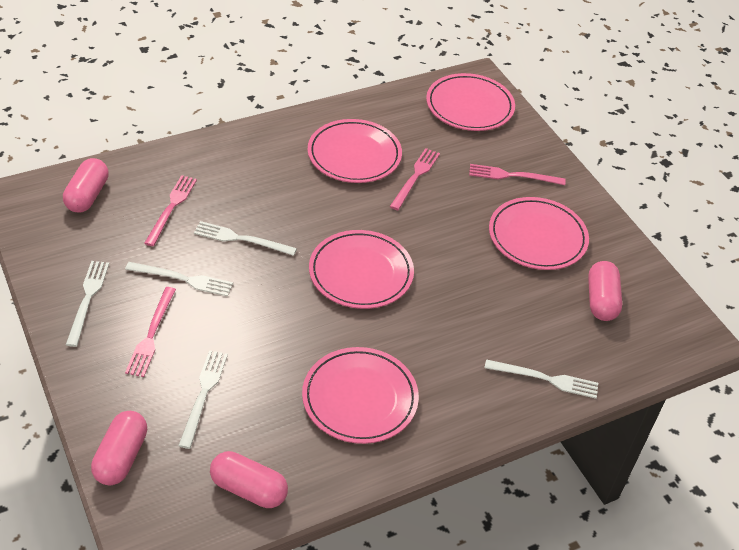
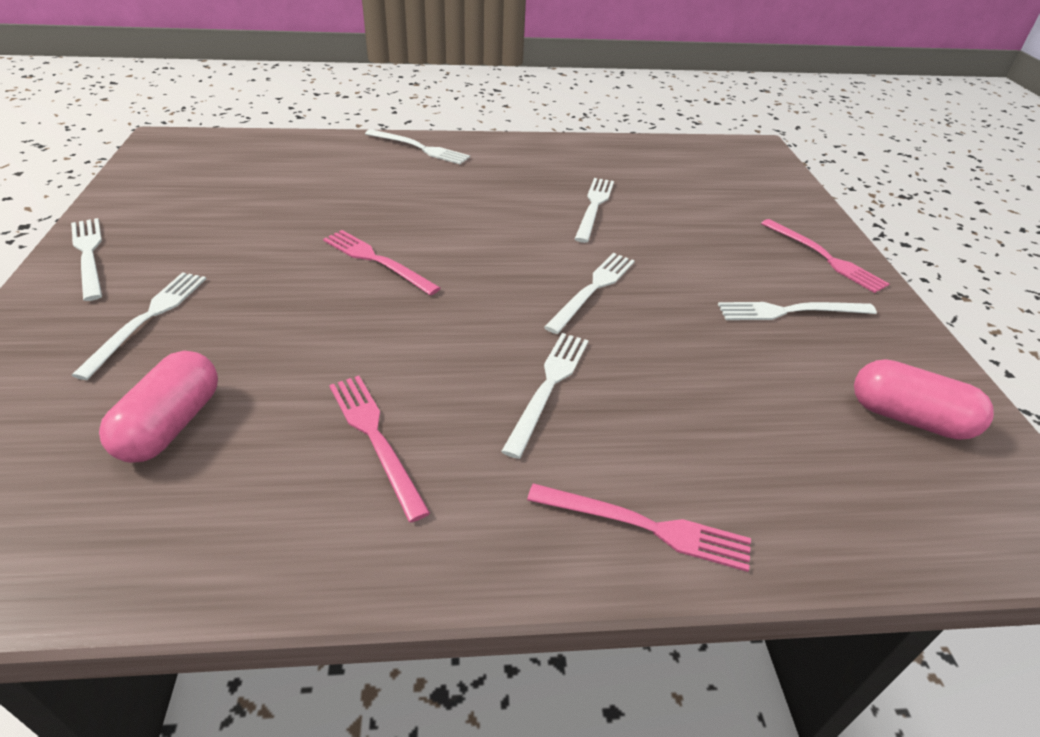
pink capsule: [63,158,109,213] [91,411,147,485] [210,451,288,508] [588,261,622,321] = 4 -> [99,351,218,463] [854,359,994,440] = 2
pink plate: [302,347,419,444] [308,119,402,183] [309,230,414,309] [426,73,515,131] [489,197,589,270] = 5 -> none = 0
white fork: [66,261,109,347] [125,262,233,296] [178,350,228,449] [194,221,297,256] [484,359,598,399] = 5 -> [71,218,102,301] [72,272,206,380] [365,129,470,164] [501,333,589,459] [544,253,635,334] [575,178,614,243] [718,302,877,320] = 7

